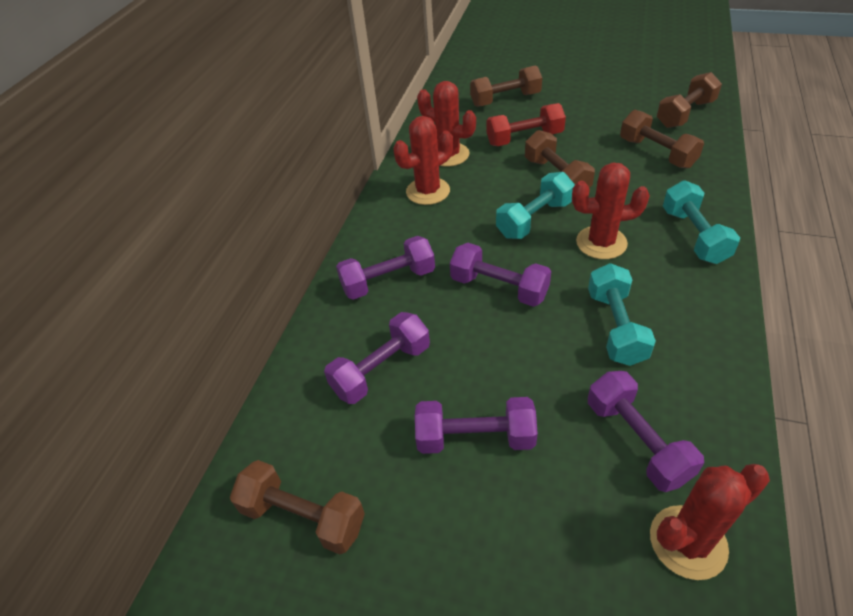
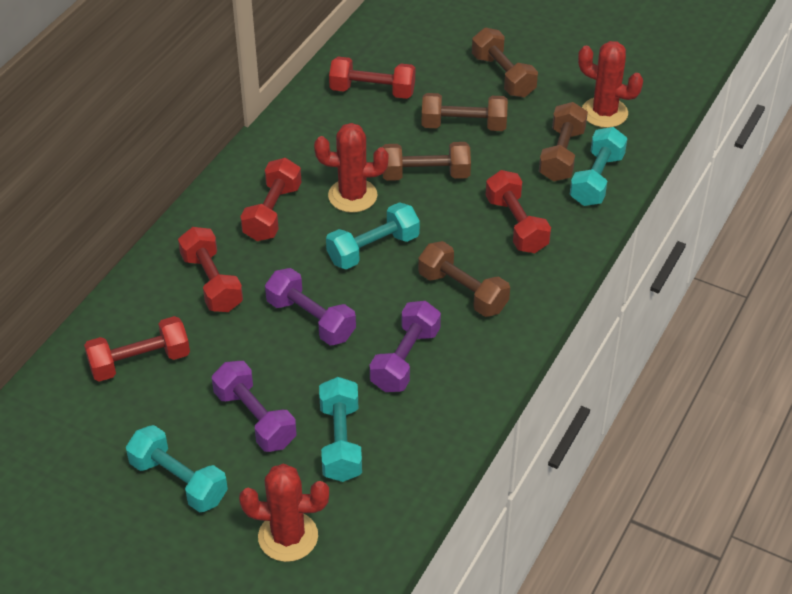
purple dumbbell: [324,312,430,404] [336,236,435,300] [415,397,538,454] [450,243,551,307] [588,371,704,492] = 5 -> [212,361,296,452] [265,268,356,345] [370,301,441,392] = 3
red cactus: [393,116,453,205] [417,81,476,167] [572,163,650,259] [650,464,770,580] = 4 -> [239,464,329,562] [314,123,388,213] [578,41,643,128] = 3
red dumbbell: [487,103,566,146] = 1 -> [84,316,190,382] [178,227,243,312] [240,158,302,241] [329,57,415,99] [486,170,551,253] = 5
turquoise dumbbell: [496,172,575,239] [588,263,656,366] [663,180,740,264] = 3 -> [126,425,228,512] [319,377,362,482] [326,202,420,269] [570,127,627,206] = 4

